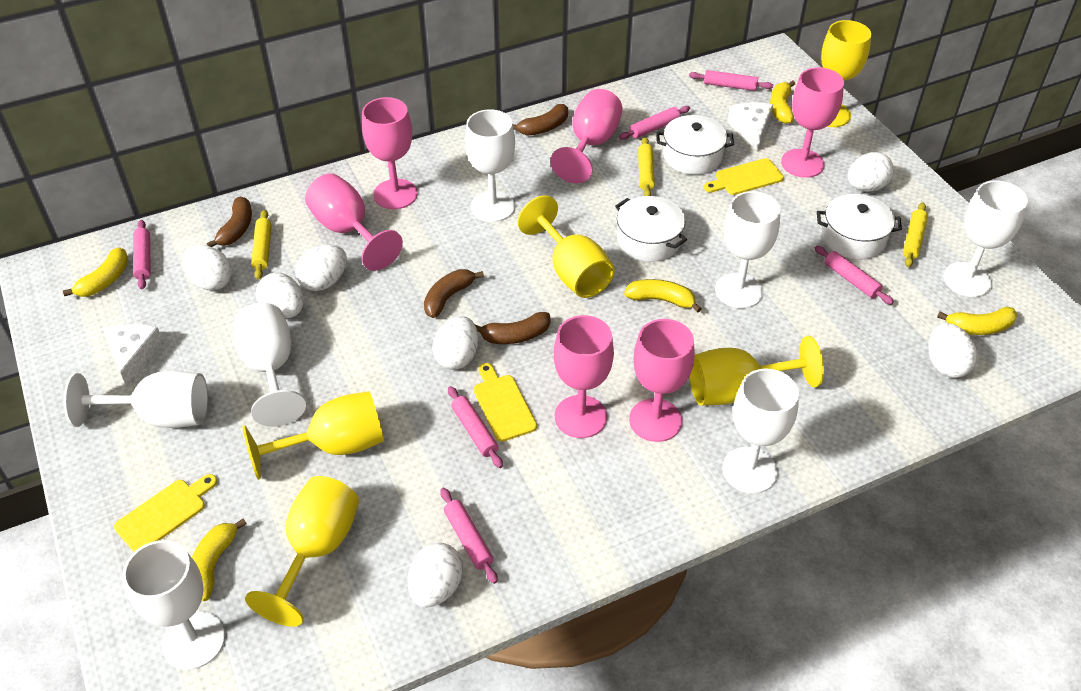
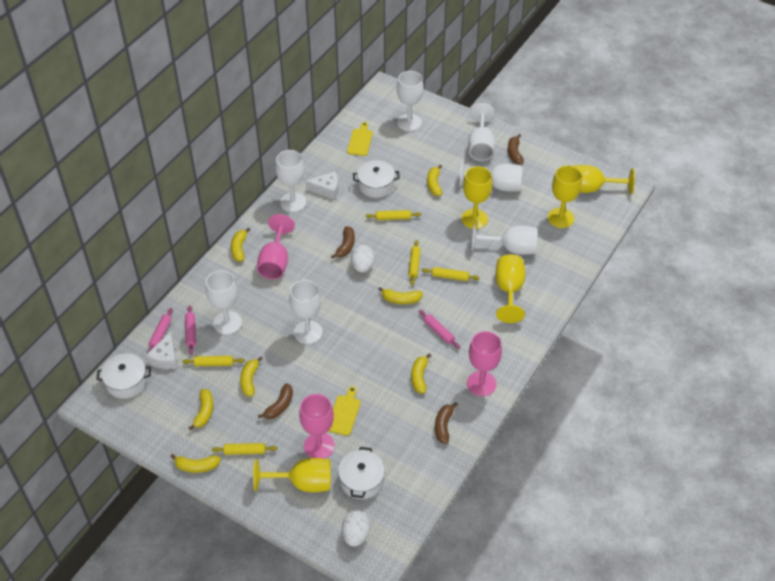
pink goblet: [305,173,403,271] [362,97,418,209] [551,89,623,184] [554,315,614,438] [629,319,694,442] [781,67,844,178] = 6 -> [257,214,295,279] [299,394,335,459] [467,331,502,396] = 3
pink rolling pin: [133,220,151,289] [440,488,498,584] [448,386,503,468] [619,106,690,140] [689,70,773,91] [815,246,894,305] = 6 -> [147,308,173,353] [185,305,196,355] [419,310,460,349] = 3
white egg: [182,245,232,290] [256,273,304,319] [295,245,347,291] [408,543,463,608] [432,316,478,370] [848,152,894,192] [928,323,977,378] = 7 -> [342,510,370,547] [351,245,375,273] = 2
yellow banana: [63,247,129,297] [192,518,247,601] [624,279,702,313] [770,80,795,124] [937,307,1018,335] = 5 -> [170,454,221,473] [189,389,213,431] [231,227,250,262] [240,357,263,397] [378,287,423,304] [411,353,431,393] [427,165,442,196] = 7
yellow cutting board: [114,474,217,552] [474,363,537,442] [704,158,784,195] = 3 -> [329,386,361,436] [347,122,373,156] = 2
yellow rolling pin: [251,210,272,280] [638,137,655,196] [903,202,928,267] = 3 -> [183,356,245,366] [212,443,278,455] [366,210,421,220] [408,240,421,285] [422,267,480,281] = 5

